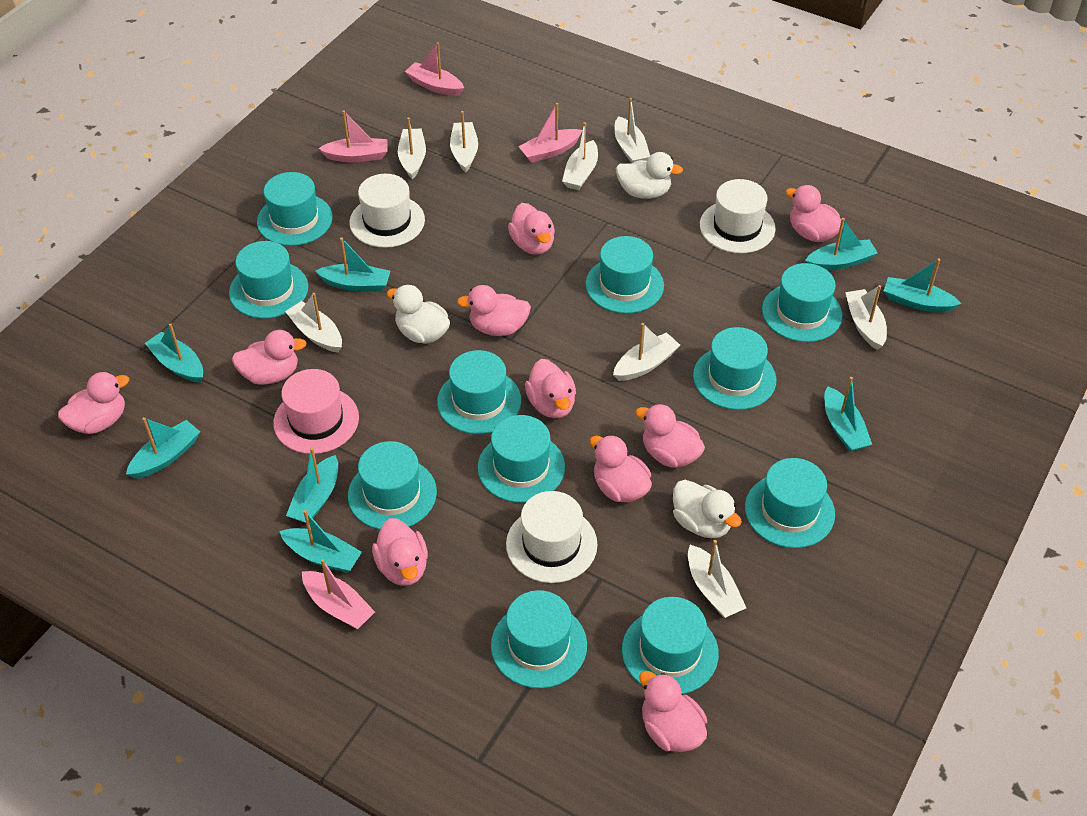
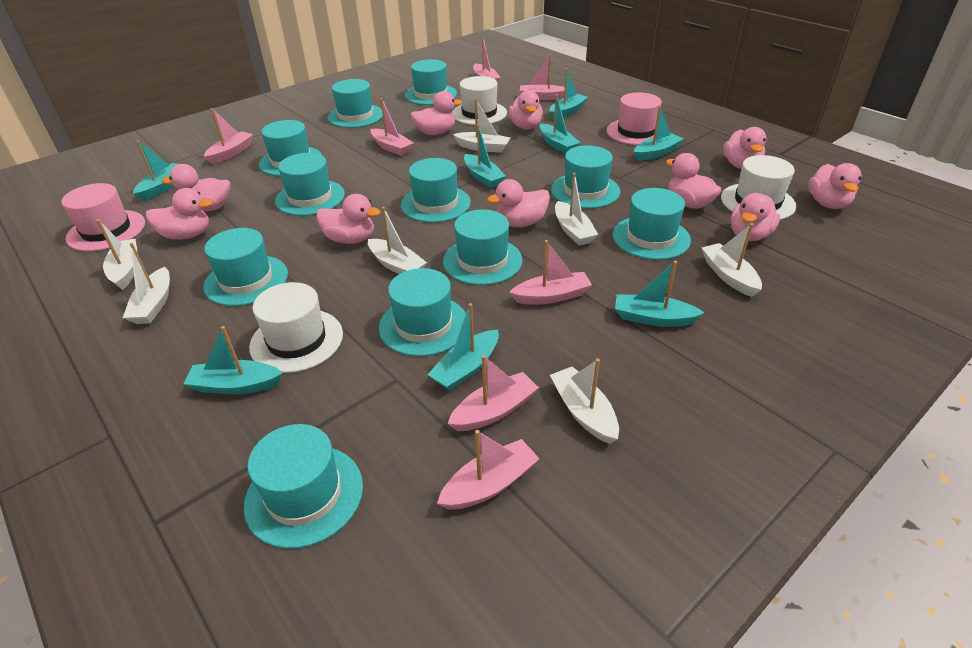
pink boat: [302,559,375,629] [318,110,388,162] [405,42,464,96] [518,103,583,163] = 4 -> [204,108,253,164] [371,98,414,156] [437,430,539,510] [447,355,539,431] [473,37,501,84] [509,240,592,305] [520,54,564,100] = 7
pink hat: [273,369,359,454] = 1 -> [61,183,145,251] [606,92,662,145] = 2
white boat: [285,293,342,353] [398,117,426,179] [450,111,478,173] [562,122,598,190] [613,323,680,381] [614,98,650,163] [688,540,746,618] [845,285,887,350] = 8 -> [96,219,137,290] [123,243,170,324] [368,207,427,274] [453,99,510,153] [550,358,619,444] [555,173,598,246] [702,223,762,297] = 7
white duck: [386,285,450,344] [616,152,683,199] [673,480,742,538] = 3 -> none = 0

